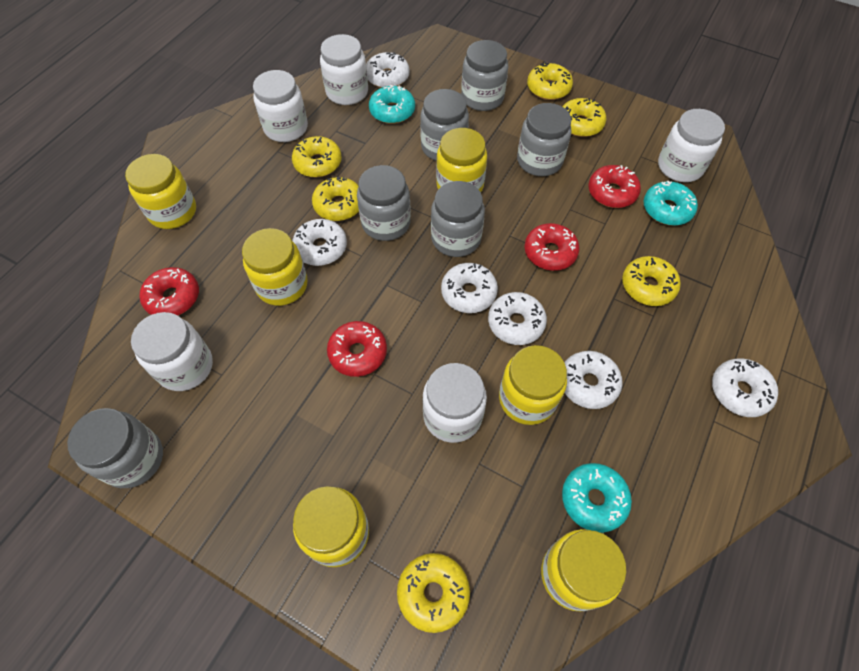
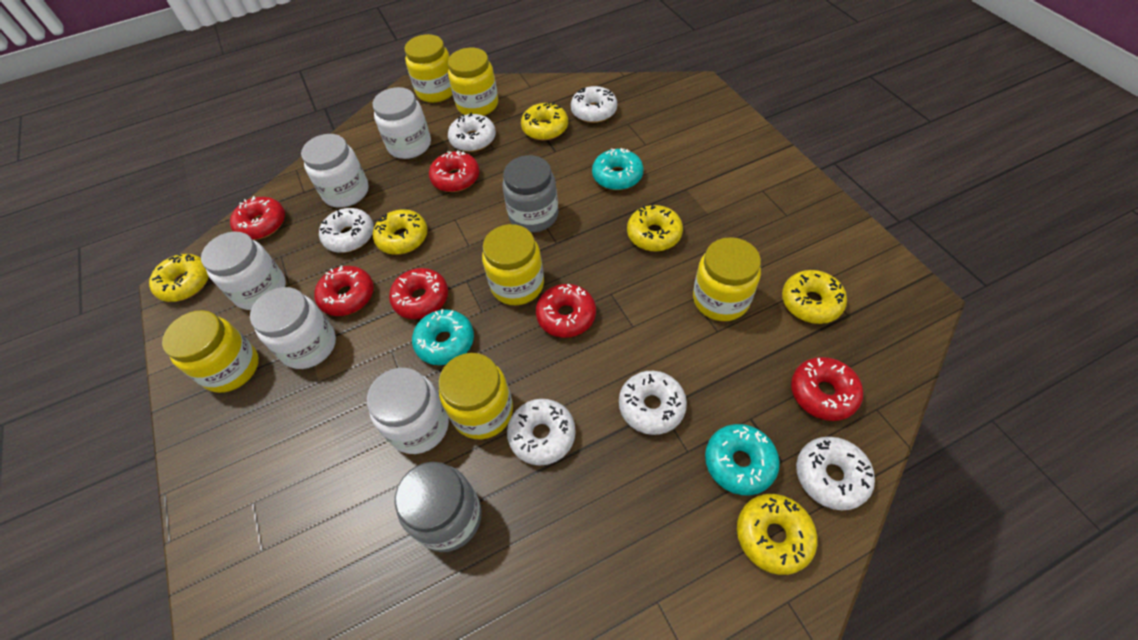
grey jar: [67,408,163,488] [357,165,411,241] [420,89,469,161] [431,181,485,257] [461,40,509,111] [517,103,571,176] = 6 -> [395,462,482,552] [502,155,558,233] = 2
red donut: [140,267,199,315] [327,321,387,377] [525,223,580,271] [588,165,641,208] = 4 -> [230,196,285,240] [314,265,374,316] [389,268,448,319] [429,151,479,192] [536,284,596,338] [791,357,863,421] = 6

